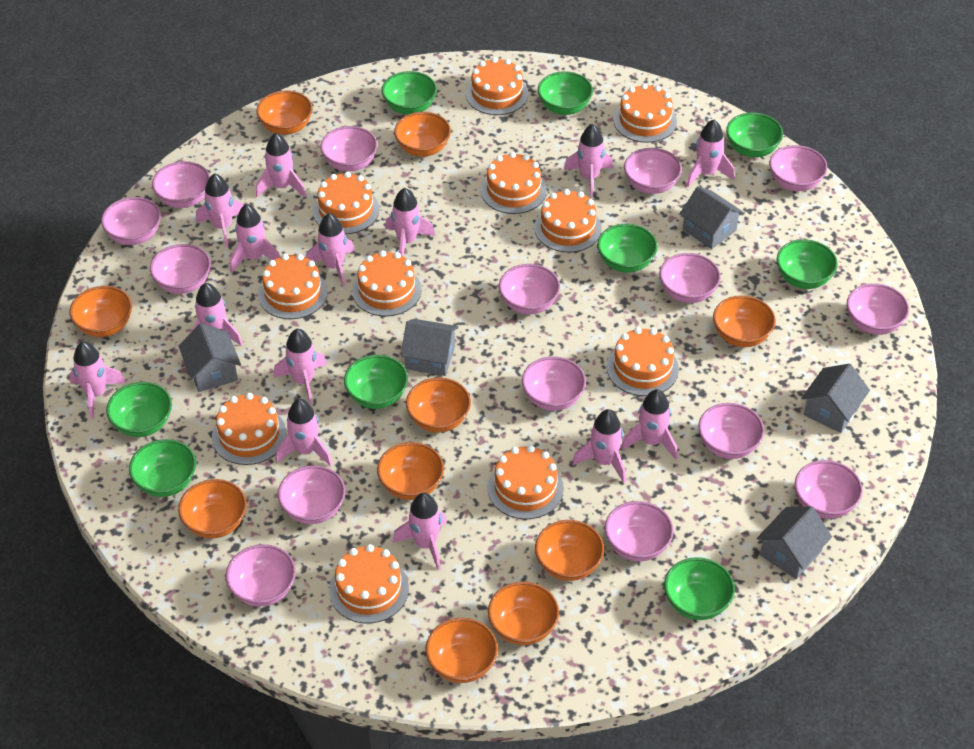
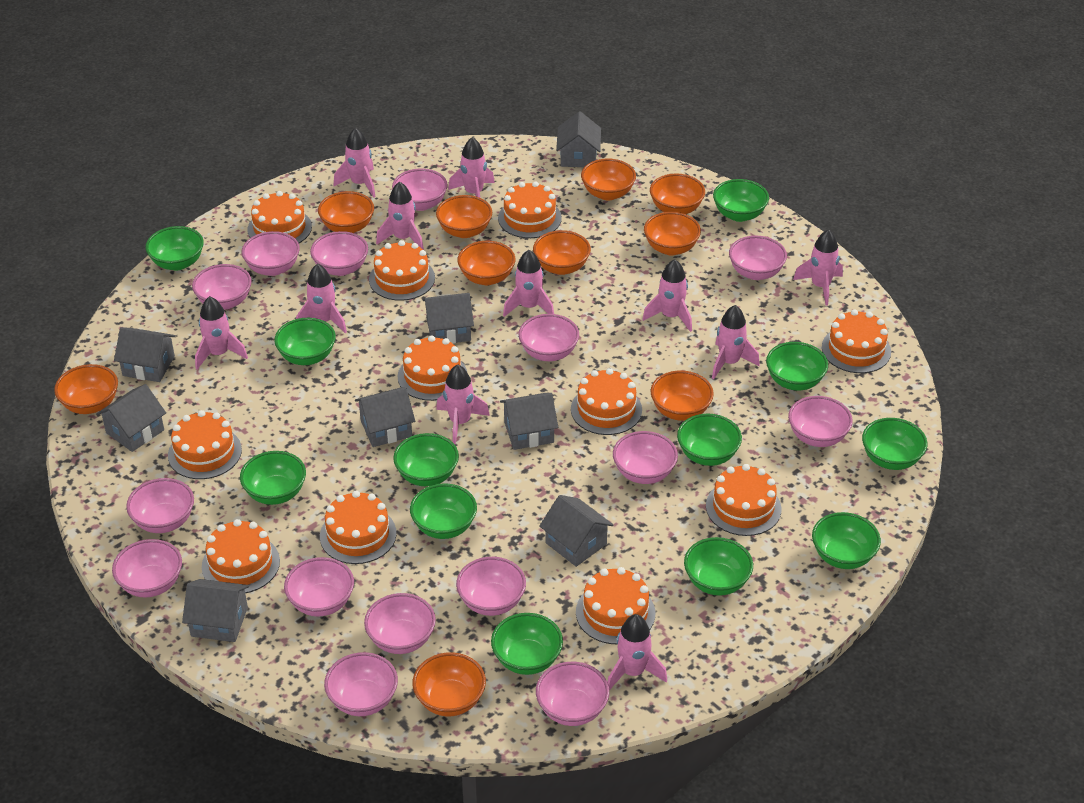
green bowl: [106,382,172,437] [129,439,196,497] [344,355,408,409] [382,71,437,115] [538,71,593,115] [597,224,658,273] [664,557,735,620] [726,112,783,157] [777,239,838,289] = 9 -> [145,226,204,270] [240,451,306,505] [274,318,336,365] [393,433,459,486] [410,483,477,539] [491,613,563,675] [677,414,742,466] [684,537,753,596] [713,179,769,222] [766,342,828,391] [812,512,881,569] [862,418,927,470] = 12
grey house: [178,323,241,392] [401,319,459,376] [680,186,744,249] [757,507,832,579] [801,364,870,433] = 5 -> [96,384,166,452] [114,327,176,382] [182,579,249,642] [355,387,415,447] [423,293,474,344] [500,393,558,450] [540,495,613,567] [556,111,601,167] = 8
pink rocket: [69,341,126,419] [191,283,243,346] [196,173,244,248] [230,204,280,273] [256,133,306,198] [273,329,327,405] [275,399,332,466] [306,213,354,287] [385,188,435,256] [393,493,447,570] [564,124,613,198] [572,409,626,483] [621,389,678,460] [687,120,735,187] = 14 -> [195,296,248,369] [296,264,347,333] [334,128,376,198] [376,182,424,250] [436,364,490,444] [448,137,495,198] [503,250,554,317] [608,614,667,690] [642,259,692,332] [712,305,760,379] [793,229,843,305] = 11

